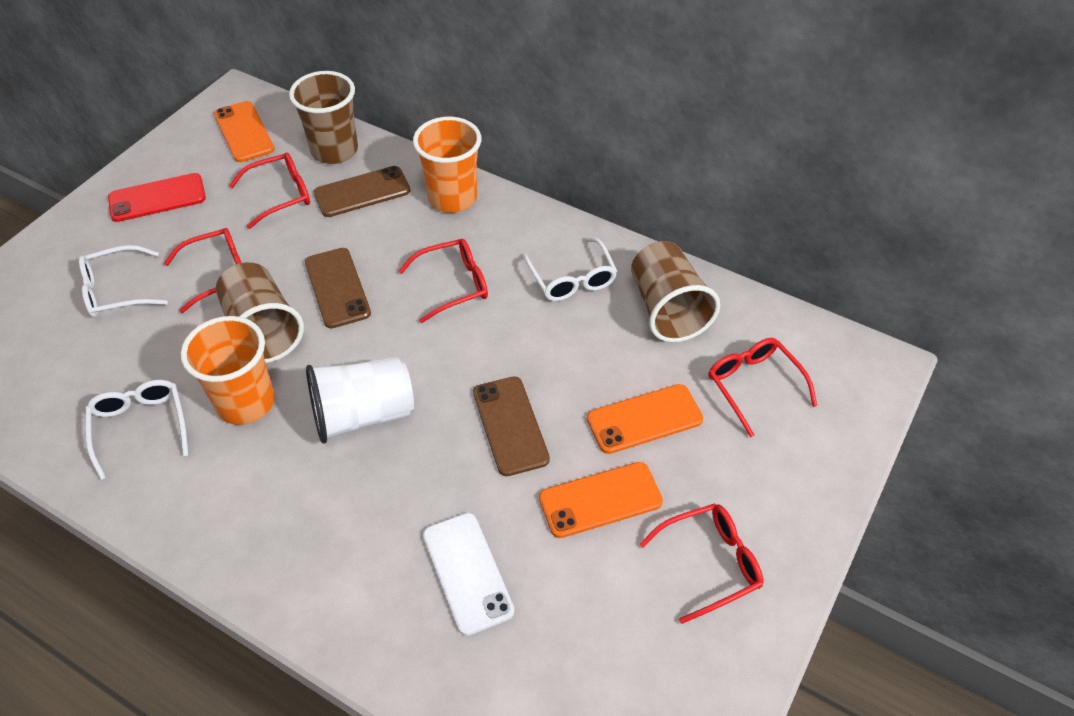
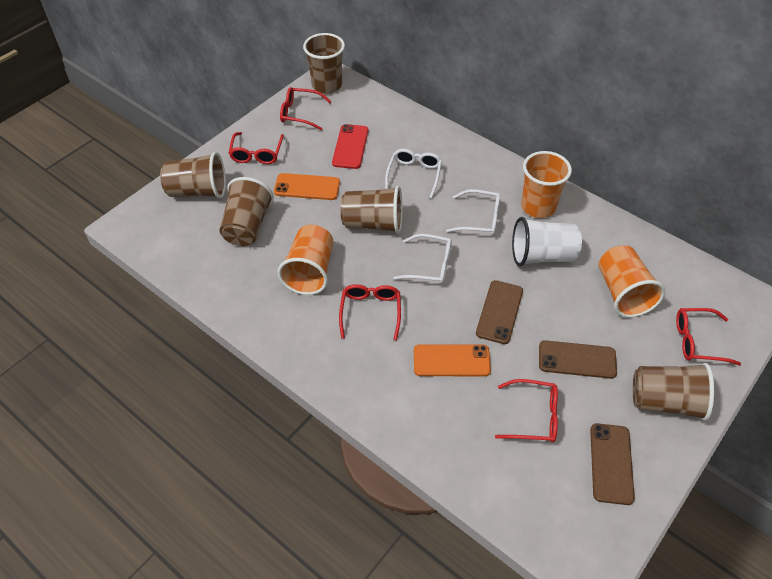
brown cup: [216,262,304,363] [289,71,358,164] [631,241,720,342] = 3 -> [160,152,226,198] [219,177,274,246] [303,33,345,94] [340,186,403,234] [633,363,714,421] = 5
orange cup: [181,316,275,425] [413,117,481,213] = 2 -> [277,225,333,295] [521,151,572,218] [598,245,665,317] = 3
orange phone: [214,101,275,162] [539,462,663,538] [587,384,703,454] = 3 -> [274,173,340,200] [414,344,491,376] = 2
white phone: [423,513,514,636] = 1 -> none = 0

